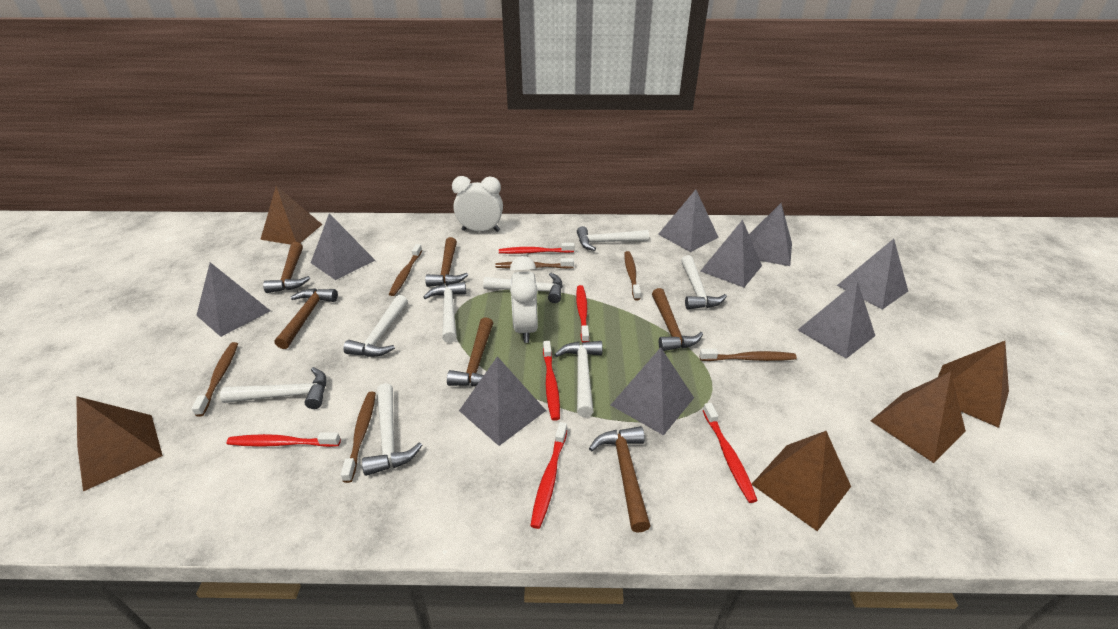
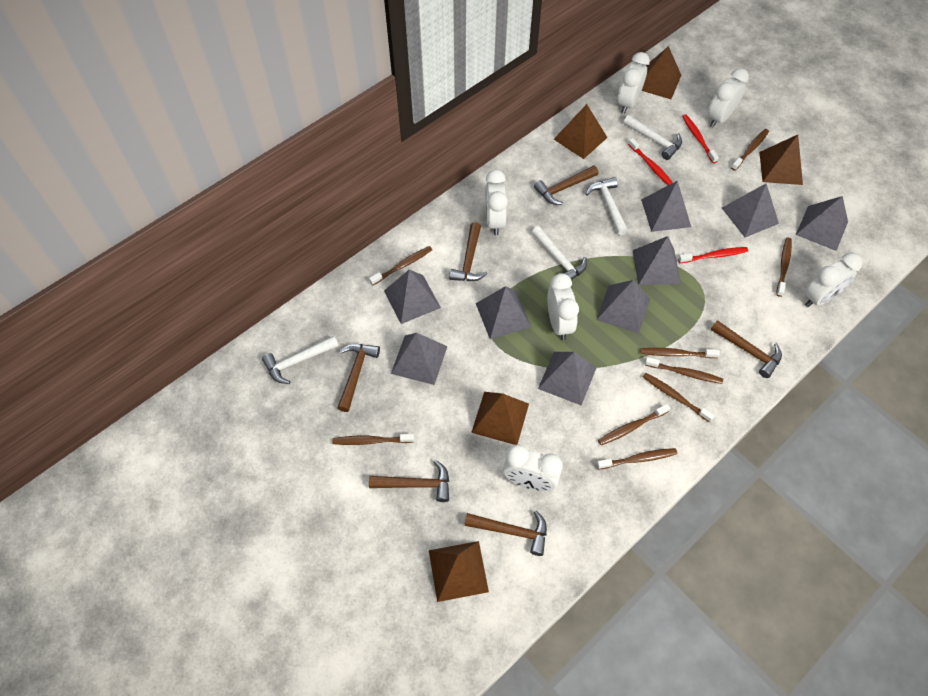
brown toothbrush: [191,342,238,417] [341,392,376,483] [389,244,422,296] [495,258,574,269] [624,251,641,300] [700,349,797,361] = 6 -> [332,434,414,445] [369,246,432,285] [597,448,677,470] [598,404,670,445] [640,348,720,358] [643,373,715,422] [645,357,723,384] [731,129,769,171] [776,238,792,297] = 9
red toothbrush: [226,432,341,447] [499,243,574,254] [530,422,567,529] [543,341,560,421] [576,285,589,343] [703,403,758,503] = 6 -> [628,138,673,185] [678,247,748,263] [682,115,719,163] = 3
white clock: [452,176,503,232] [510,256,538,343] = 2 -> [485,170,508,235] [503,444,563,491] [547,273,579,340] [618,52,650,114] [708,68,749,127] [805,253,863,307] = 6
white hammer: [220,367,326,409] [343,295,408,357] [362,383,422,476] [423,282,466,343] [483,273,563,303] [554,341,603,417] [577,226,649,251] [681,255,727,309] = 8 -> [262,336,339,384] [531,226,587,280] [586,177,628,235] [623,115,682,160] = 4

